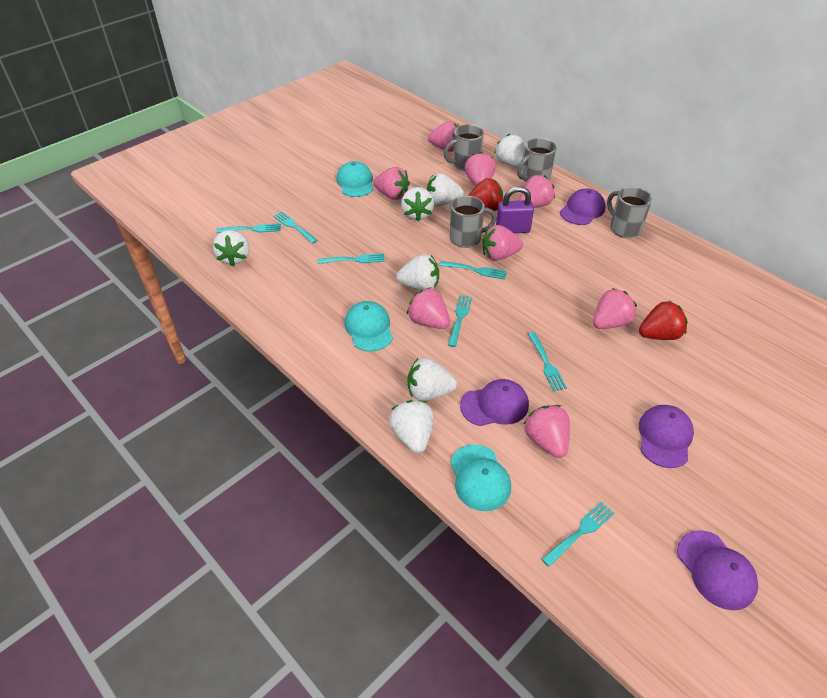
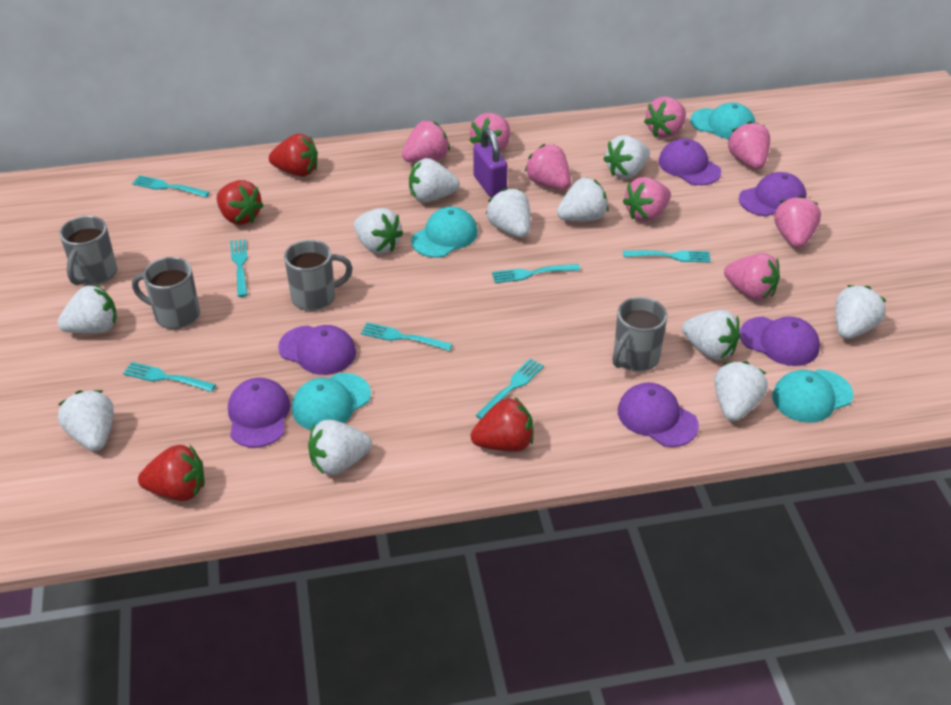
purple cap: [460,379,529,426] [560,188,606,225] [639,405,694,468] [677,530,758,610] = 4 -> [228,378,290,448] [278,325,356,375] [618,382,699,447] [658,138,721,185] [739,172,807,216] [740,316,820,366] = 6
red strawberry: [468,178,503,211] [639,301,688,340] = 2 -> [138,445,205,501] [217,180,264,225] [269,133,318,177] [471,397,534,452] = 4
turquoise cap: [337,161,374,197] [345,301,393,352] [450,444,511,511] = 3 -> [292,373,371,430] [411,207,478,258] [690,102,756,139] [772,369,853,423] = 4
white strawberry: [213,230,249,266] [389,400,434,453] [396,254,439,290] [401,187,434,221] [407,358,457,401] [427,173,464,206] [494,134,525,167] = 7 -> [57,285,117,333] [58,390,114,451] [308,420,372,475] [354,208,403,254] [409,158,460,202] [486,188,530,238] [557,177,609,221] [604,135,650,178] [682,310,740,360] [714,361,768,421] [835,285,886,339] = 11

